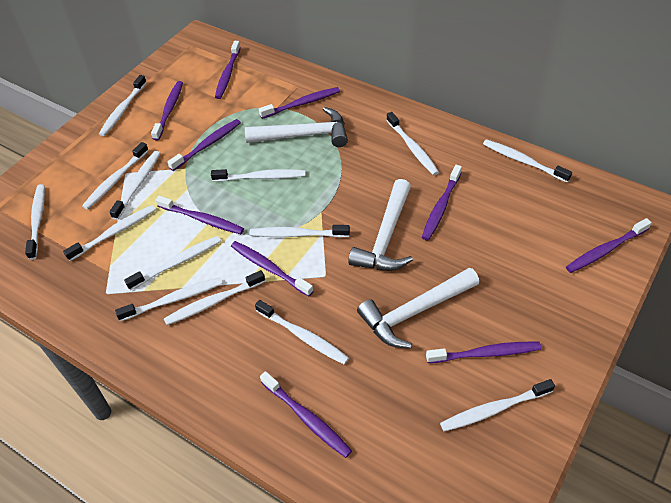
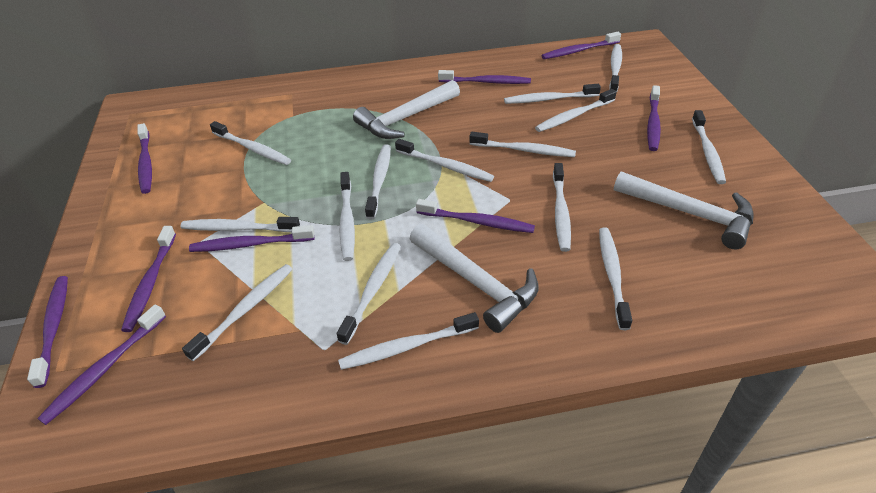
purple toothbrush: [151,81,183,141] [156,196,244,234] [167,119,241,171] [215,41,241,99] [231,241,313,297] [259,87,340,119] [260,371,352,458] [422,165,462,240] [426,342,541,363] [566,218,652,273] = 10 -> [27,276,68,388] [37,304,166,425] [121,226,176,332] [137,123,152,194] [189,225,314,252] [416,199,535,233] [438,70,531,84] [541,32,621,59] [647,85,661,151] = 9
white toothbrush: [25,184,45,260] [63,205,156,261] [82,142,149,210] [99,75,147,136] [109,151,160,220] [115,277,223,321] [124,236,221,290] [164,270,265,325] [211,169,305,182] [249,225,350,237] [255,300,349,365] [387,112,439,175] [440,379,555,432] [483,139,572,182] = 14 -> [180,217,300,232] [182,264,293,361] [210,121,291,165] [337,243,401,345] [338,312,479,370] [340,172,355,261] [365,144,391,219] [395,139,494,182] [469,132,576,157] [504,84,601,104] [535,89,617,132] [553,163,571,252] [599,228,632,330] [609,44,622,92] [692,110,726,184] = 15

